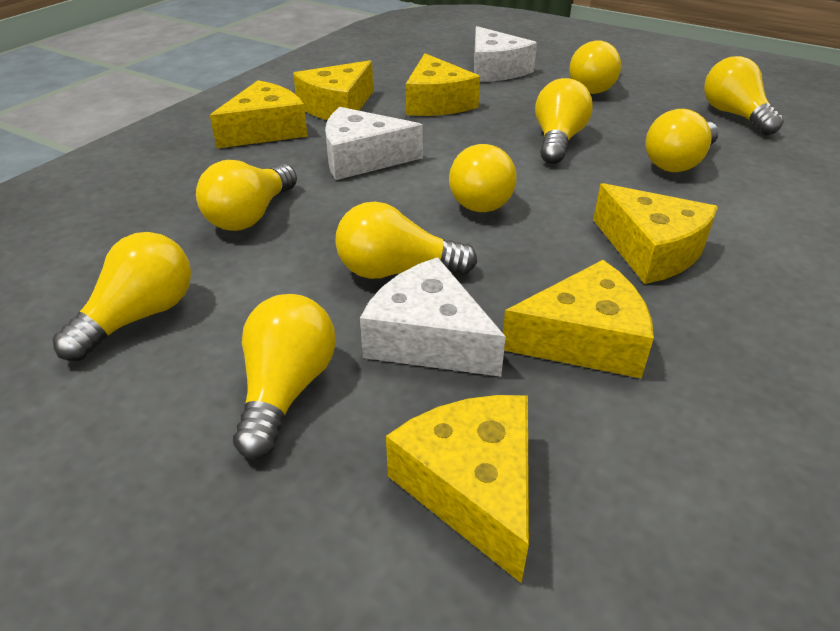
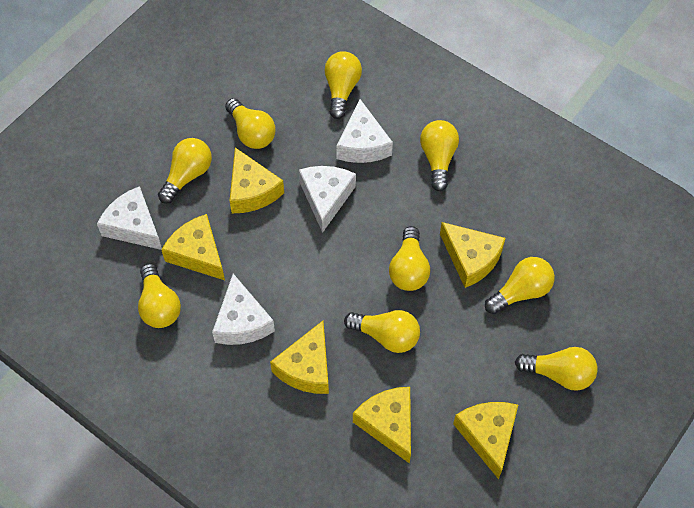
white cheese: [325,107,423,180] [360,257,506,377] [474,26,537,82] = 3 -> [97,186,162,250] [212,274,275,345] [299,166,356,233] [336,99,393,163] = 4

